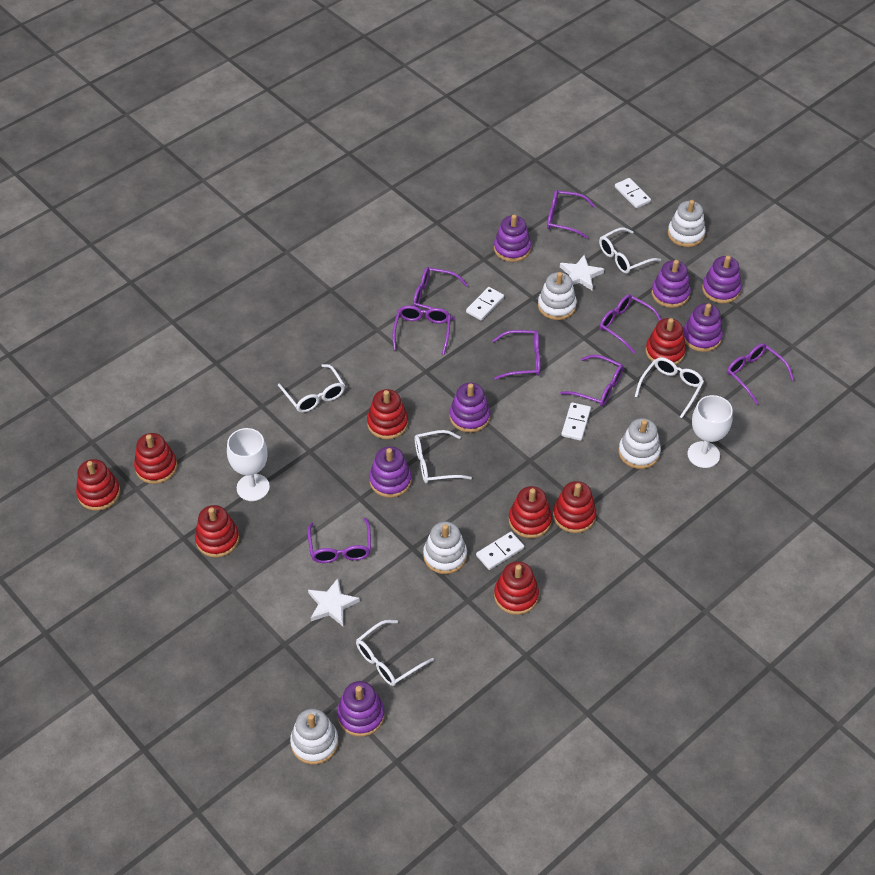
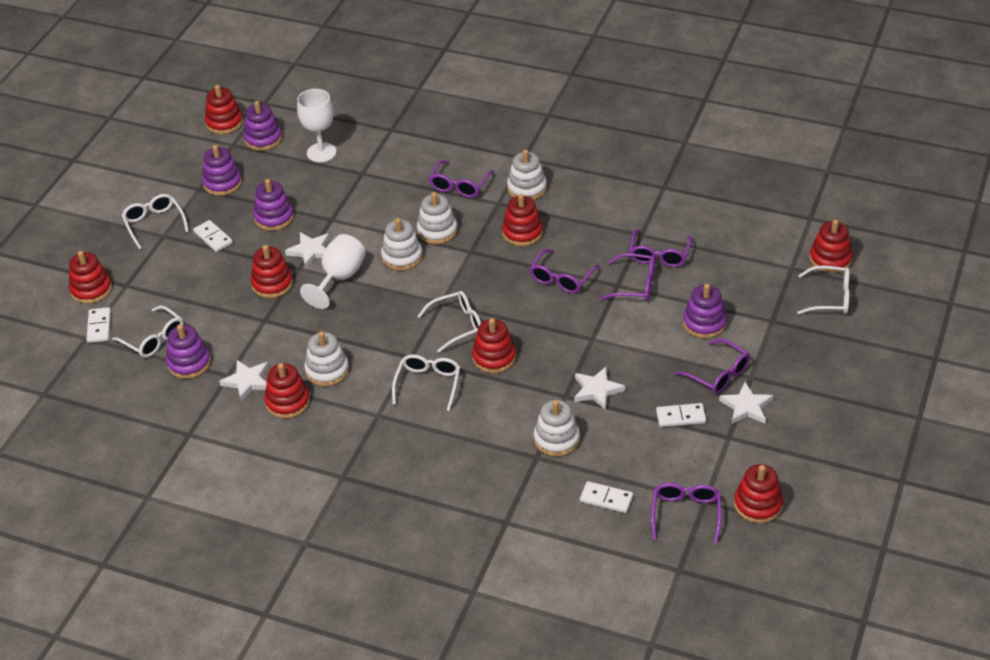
purple glasses: [307,518,371,563] [392,305,451,355] [413,267,468,320] [492,330,540,380] [547,190,595,239] [560,355,624,407] [600,294,661,354] [727,343,794,404] = 8 -> [429,160,494,198] [529,249,600,293] [600,253,655,301] [629,230,692,267] [651,483,722,544] [674,339,750,394] = 6
purple stacking toy: [337,681,385,737] [369,446,412,498] [450,383,490,433] [494,215,531,262] [651,260,691,308] [683,303,723,352] [702,256,742,303] = 7 -> [166,324,211,379] [202,145,242,196] [243,101,282,151] [253,179,294,231] [683,284,727,338] = 5
white star: [308,578,360,626] [560,255,604,290] = 2 -> [219,360,269,401] [285,232,329,268] [574,367,625,410] [719,382,773,424] = 4

